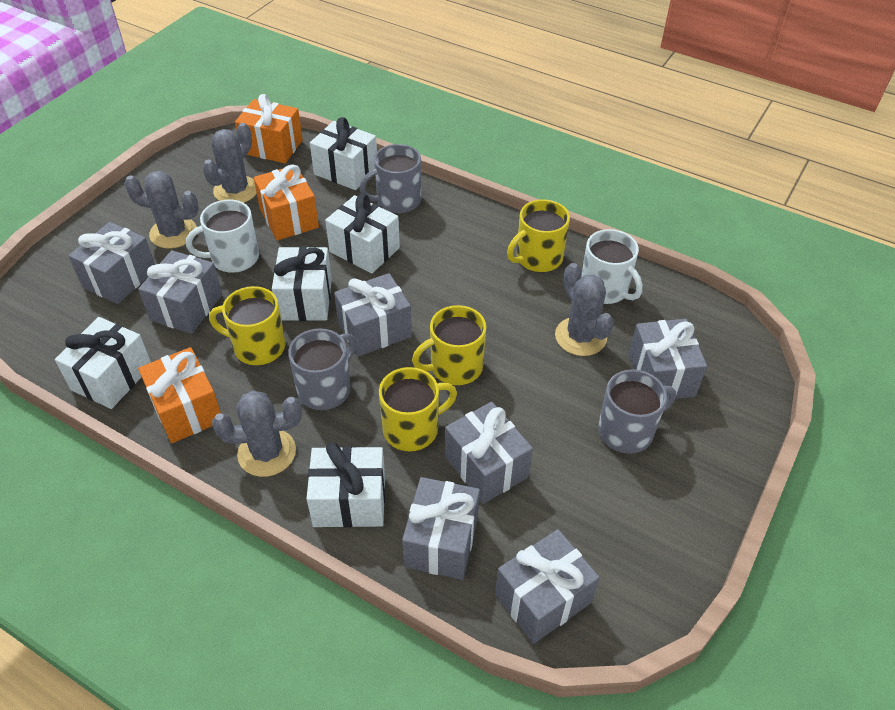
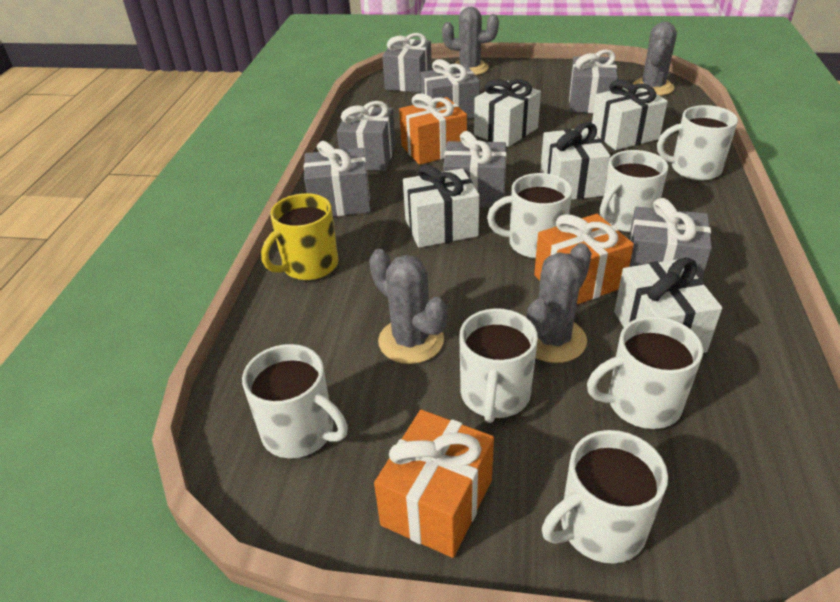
grey mug: [288,328,356,410] [359,144,421,213] [598,369,676,454] = 3 -> none = 0
white mug: [186,200,259,272] [581,229,643,304] = 2 -> [242,344,348,458] [459,308,538,423] [487,173,572,258] [542,430,668,564] [587,316,703,429] [600,150,668,232] [657,105,738,180] = 7
yellow mug: [209,286,285,365] [379,367,457,451] [412,305,486,385] [507,199,570,272] = 4 -> [261,193,339,280] = 1

